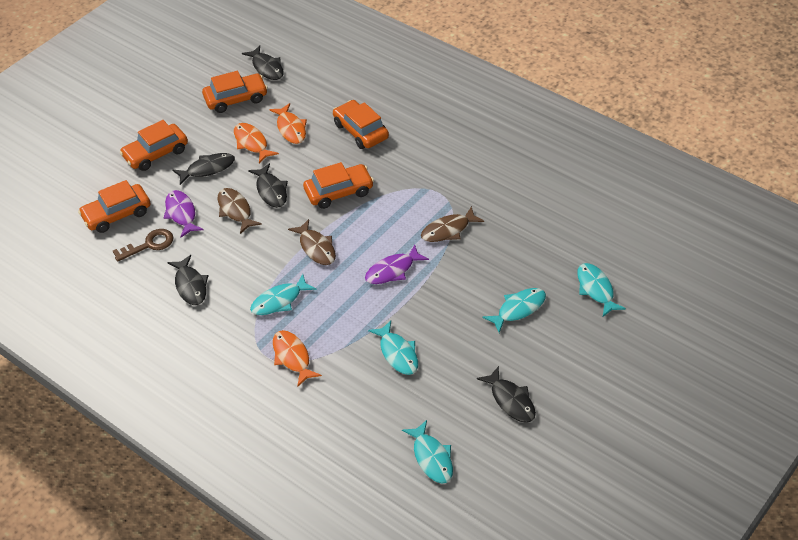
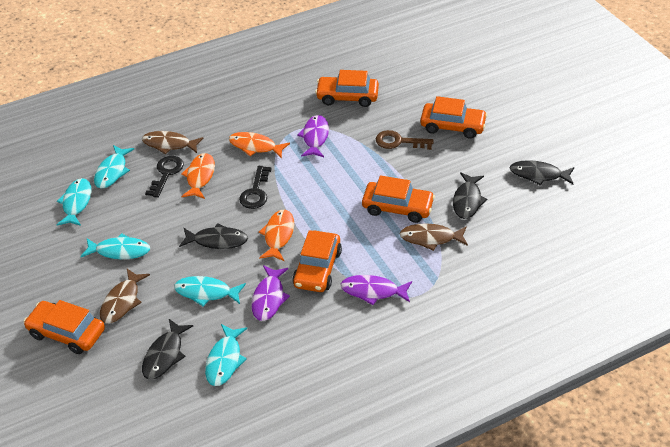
black fish: [167,255,209,305] [173,153,235,185] [242,46,284,80] [248,163,288,208] [477,366,536,423] = 5 -> [142,319,193,379] [179,224,248,249] [453,172,488,219] [509,160,574,185] = 4
black key: none = 0 -> [145,156,184,198] [239,166,271,209] = 2
purple fish: [164,190,203,238] [365,244,429,284] = 2 -> [251,265,290,321] [297,115,329,157] [340,275,412,305] = 3

